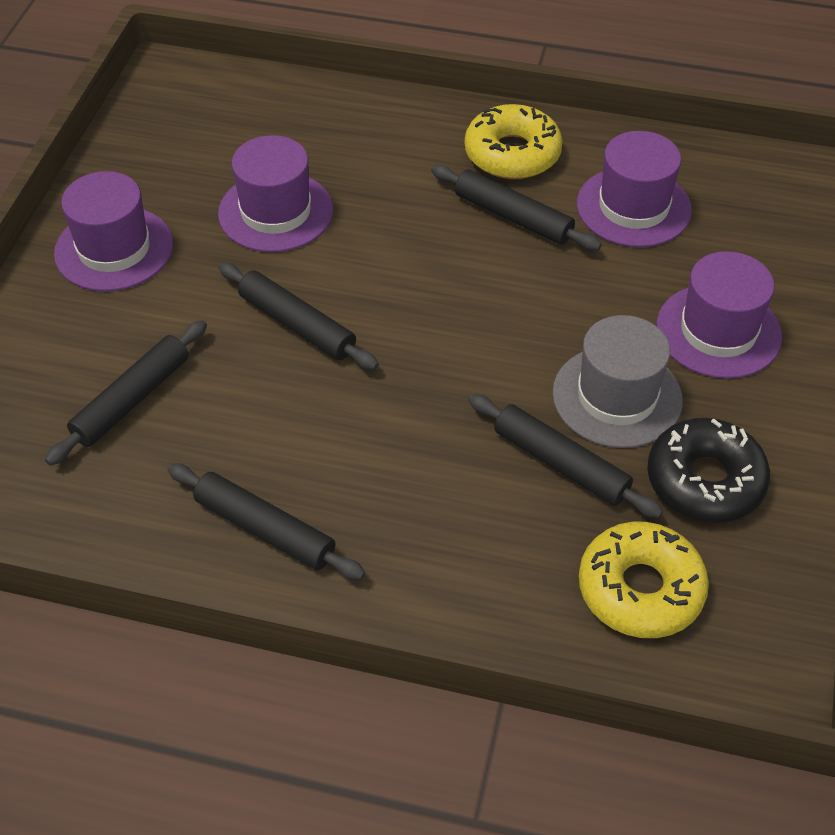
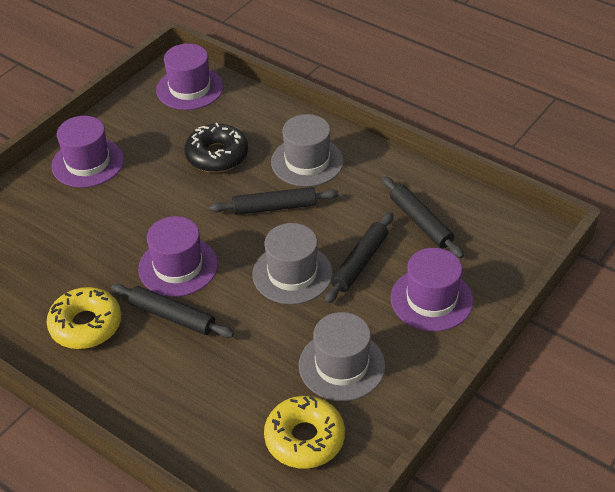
black rolling pin: [45,320,207,466] [167,463,365,580] [219,262,379,370] [431,165,602,251] [468,394,663,518] = 5 -> [111,284,234,338] [210,187,338,215] [325,212,393,304] [382,176,464,258] = 4
grey hat: [552,315,683,448] = 1 -> [252,223,333,304] [271,114,344,187] [299,312,385,401] = 3

